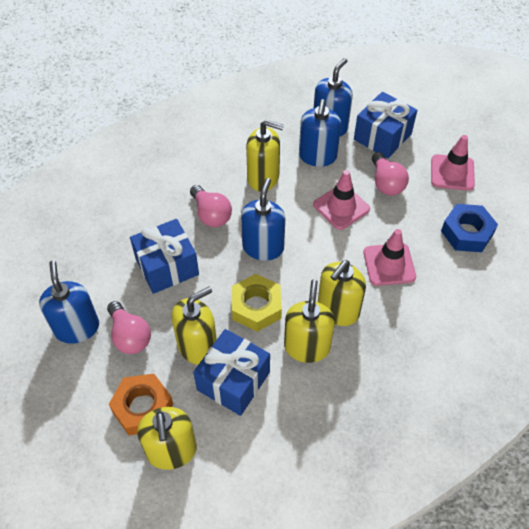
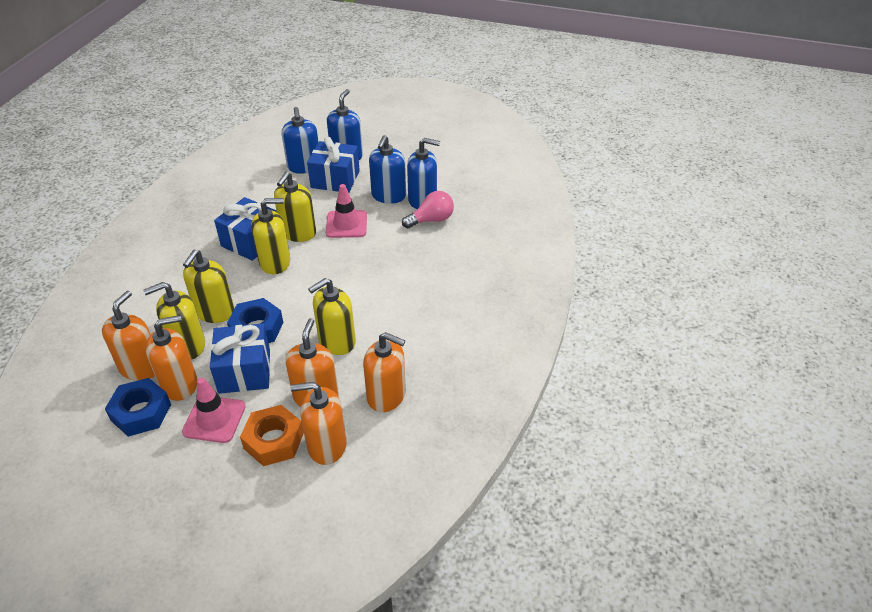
blue nut: [441,204,498,252] = 1 -> [105,378,171,437] [227,298,283,343] = 2
orange soap dispenser: none = 0 -> [102,291,155,381] [145,315,197,401] [285,318,339,407] [290,382,347,465] [363,332,406,412] = 5
pink light bulb: [107,301,151,354] [190,185,232,227] [372,152,409,195] = 3 -> [402,191,454,228] = 1
pink traffic cone: [313,170,370,230] [364,229,416,286] [431,135,475,191] = 3 -> [182,378,246,443] [326,184,367,238] = 2
yellow nut: [232,274,282,332] = 1 -> none = 0

